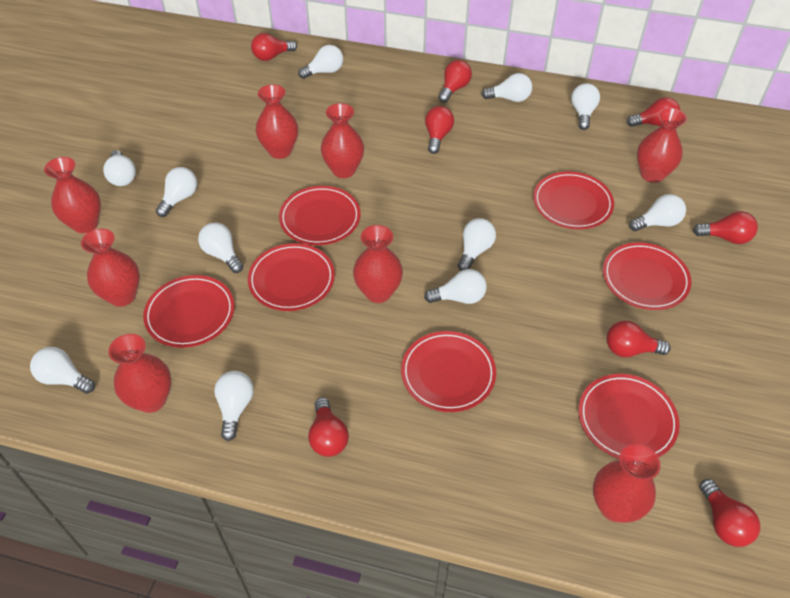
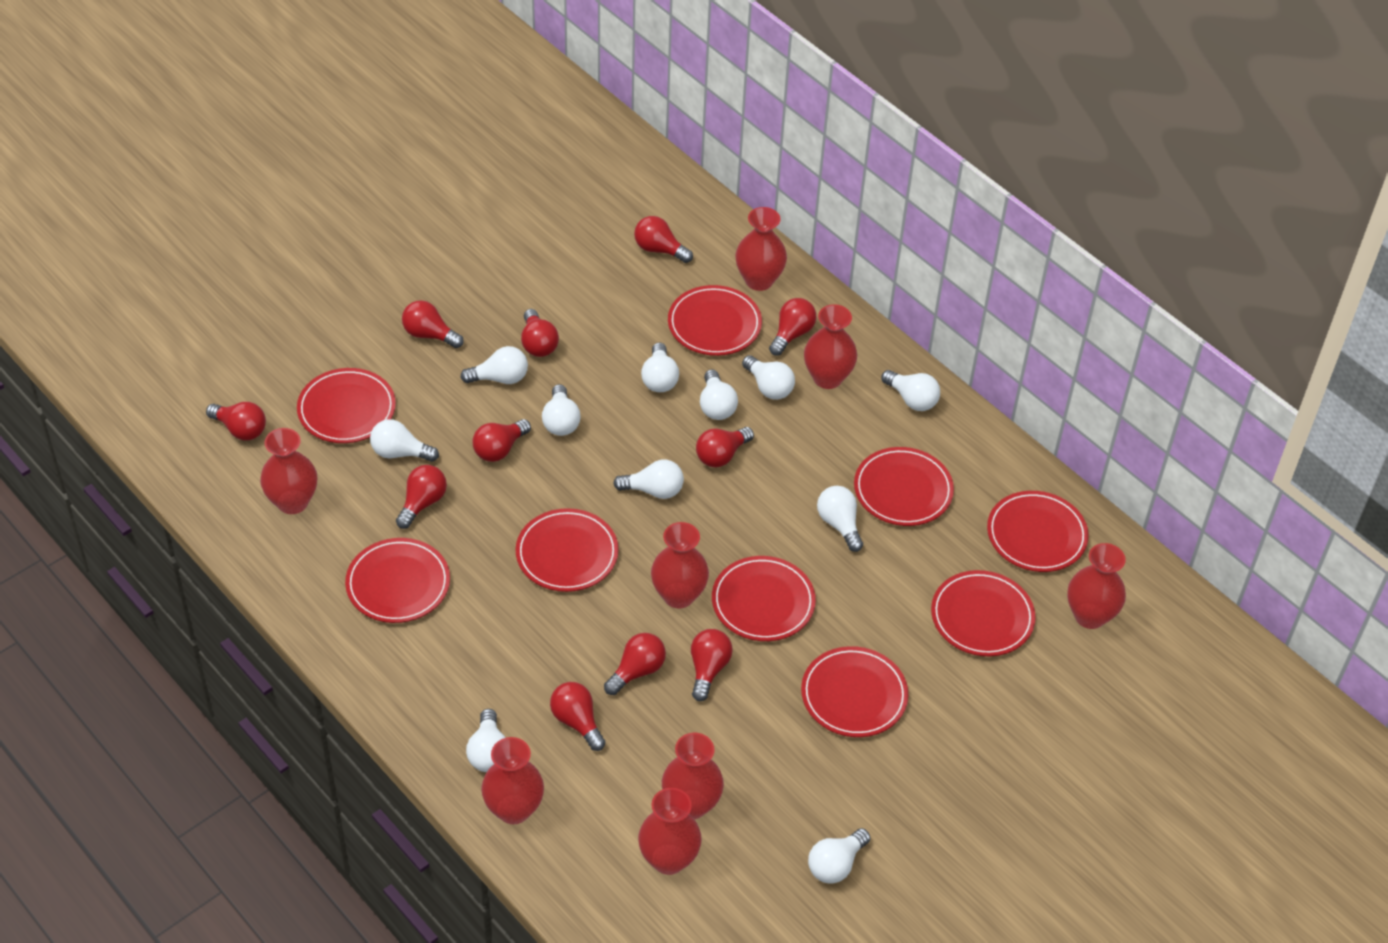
red light bulb: [251,33,297,61] [308,397,349,457] [425,106,454,154] [438,60,472,103] [606,320,671,357] [627,97,680,127] [693,211,758,244] [699,479,760,547] = 8 -> [206,402,266,441] [396,465,447,529] [402,300,464,348] [472,419,531,462] [521,309,559,357] [550,682,605,751] [604,633,666,695] [634,216,693,263] [691,629,733,701] [696,427,754,467] [769,298,816,356] = 11
red plate: [143,275,235,348] [248,243,335,311] [279,186,361,245] [401,331,496,412] [533,172,614,229] [578,374,680,459] [603,242,692,310] = 7 -> [297,368,396,443] [345,538,450,623] [516,508,618,592] [668,285,762,356] [712,556,816,641] [801,646,908,737] [854,447,954,526] [931,570,1036,656] [987,491,1089,572] = 9

